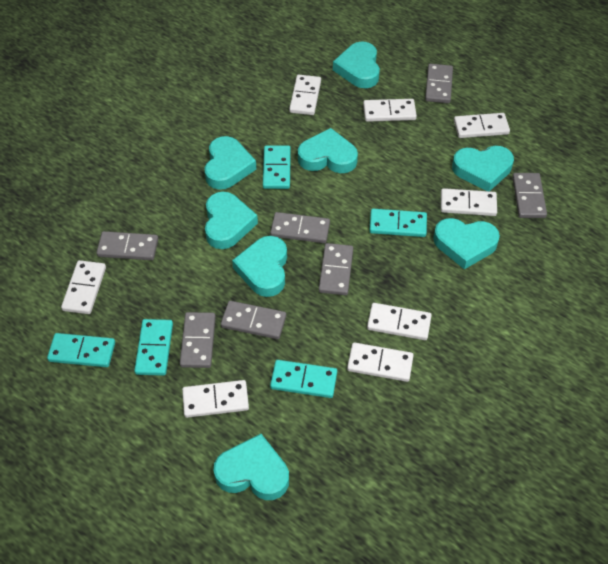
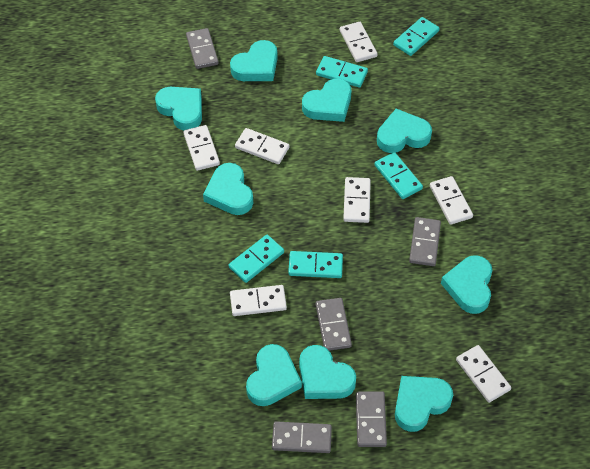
grey domino: [96,231,158,260] [180,312,216,368] [221,301,286,339] [270,212,330,243] [319,243,353,295] [425,64,453,103] [512,173,547,218] = 7 -> [186,28,219,69] [272,421,332,453] [316,298,352,351] [356,391,387,447] [409,217,441,266] = 5
turquoise heart: [204,136,256,190] [205,192,258,249] [213,434,289,500] [232,236,287,297] [298,128,358,173] [333,41,380,88] [433,218,500,269] [452,146,514,191] = 8 -> [155,87,202,130] [203,163,253,215] [230,40,277,81] [246,344,302,406] [299,345,356,399] [302,79,351,122] [377,109,432,153] [395,376,453,432] [441,255,492,314] = 9
white domino: [61,260,106,314] [182,380,249,418] [289,75,321,115] [347,342,414,382] [363,99,417,122] [367,303,432,340] [441,188,497,216] [454,113,510,138] = 8 -> [183,125,220,171] [230,285,287,316] [235,128,289,164] [340,22,377,62] [343,177,371,223] [430,176,473,225] [456,345,511,403] = 7

